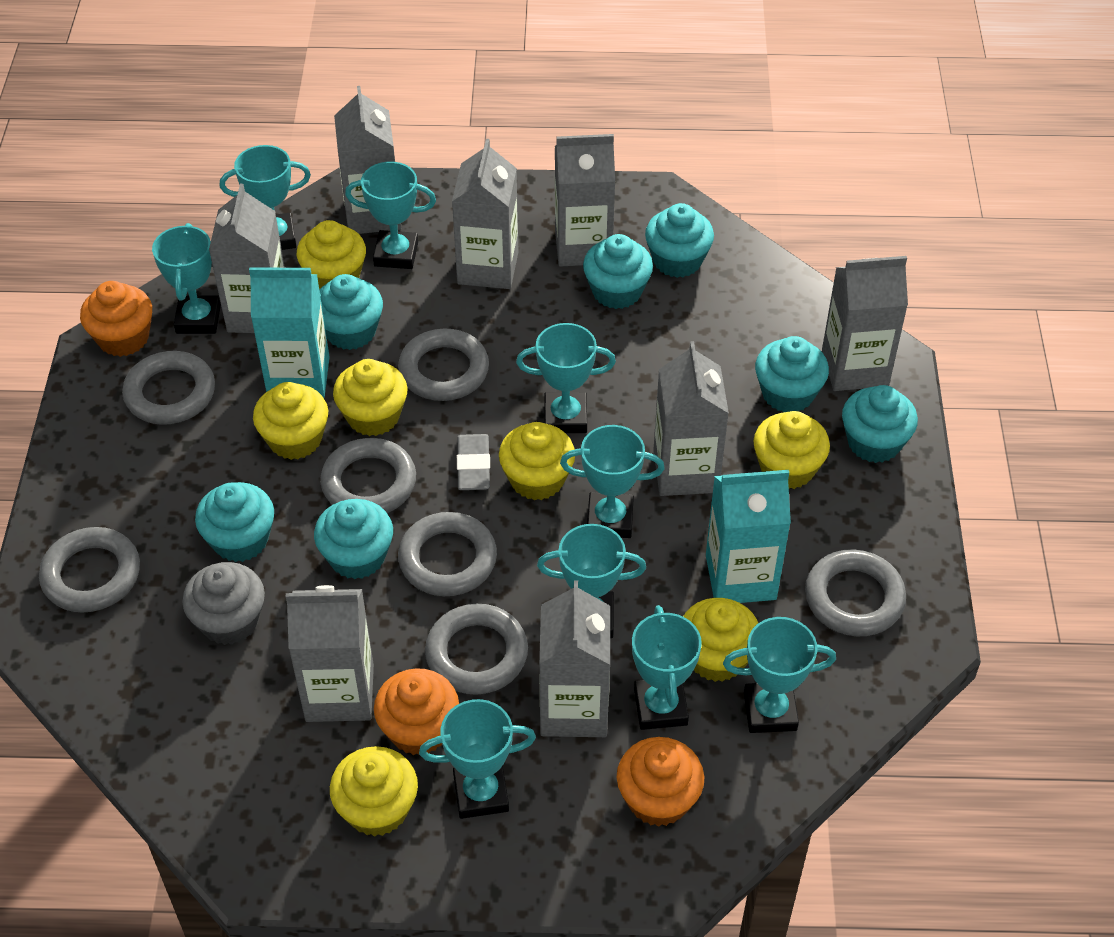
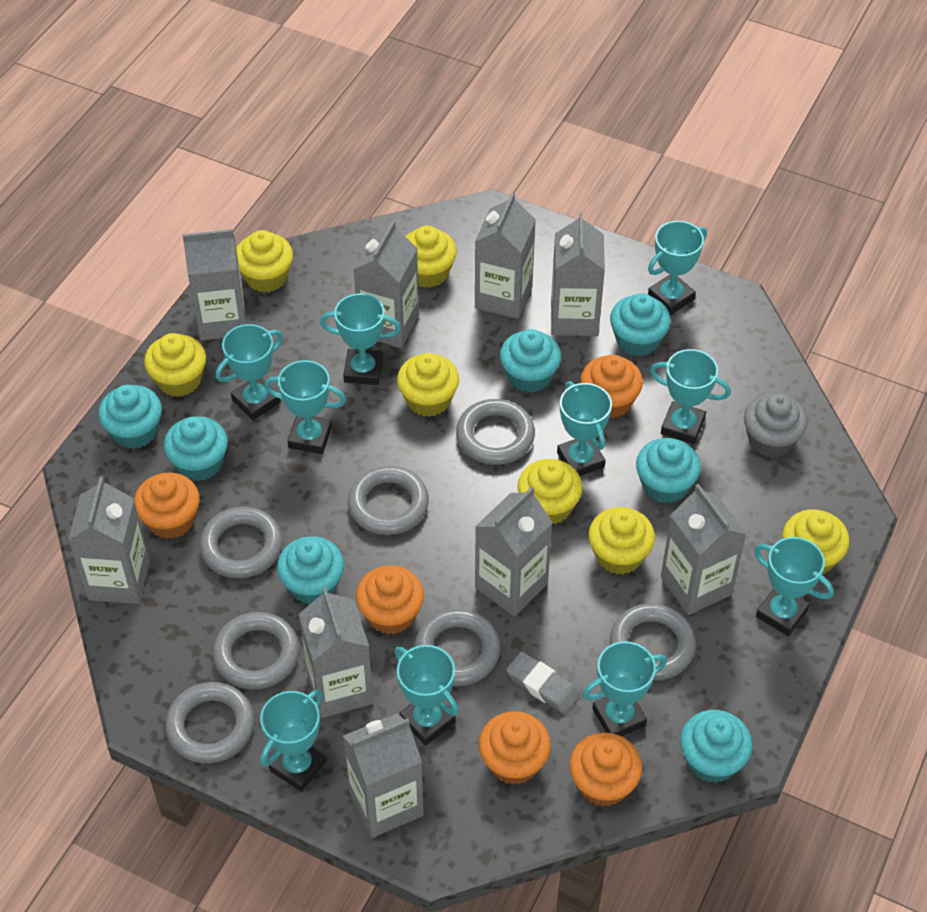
grey carton: [209,184,285,333] [286,585,374,722] [334,86,401,234] [452,139,519,289] [539,581,610,737] [555,134,615,267] [653,341,729,496] [822,256,908,391] = 8 -> [68,477,150,604] [182,229,246,341] [299,587,374,718] [343,713,424,838] [353,221,419,348] [475,192,536,319] [475,487,553,617] [551,212,605,336] [661,484,746,615] = 9
orange cupcake: [80,281,152,357] [374,668,459,755] [617,737,704,827] = 3 -> [134,473,200,539] [356,565,424,634] [479,711,551,785] [569,733,642,807] [581,355,643,419] = 5
turquoise carton: [249,267,330,398] [706,470,791,603] = 2 -> none = 0
turquoise trophy: [152,223,221,334] [220,145,311,250] [345,162,436,269] [419,699,536,819] [516,323,616,433] [537,524,646,638] [560,425,665,538] [632,605,702,730] [723,617,836,733] = 9 -> [216,324,283,420] [260,690,326,792] [264,360,346,454] [320,294,401,385] [395,645,459,746] [557,381,612,476] [582,641,667,736] [648,221,707,315] [650,349,731,444] [754,537,834,636] = 10

